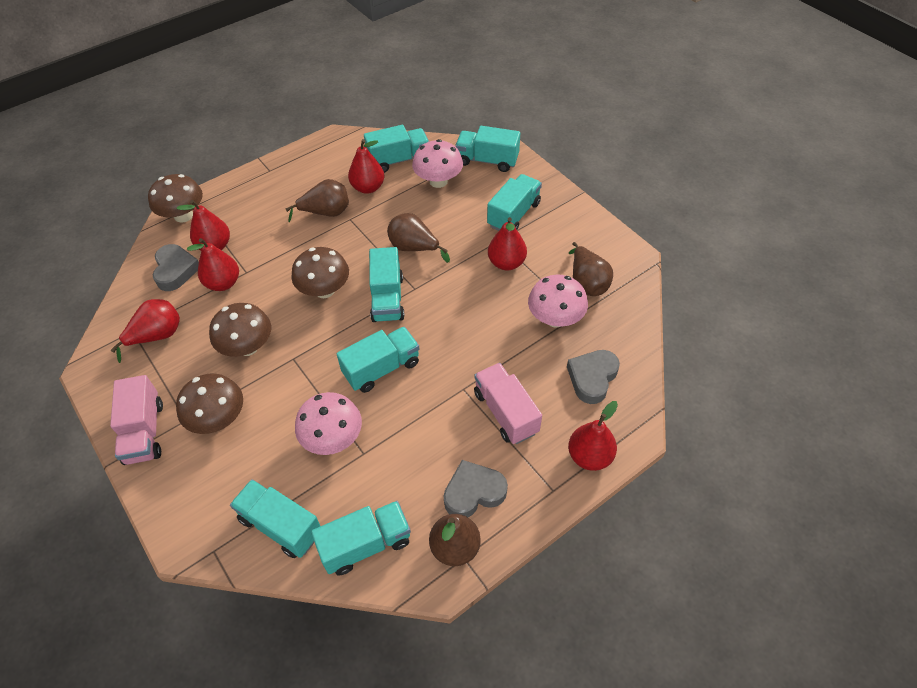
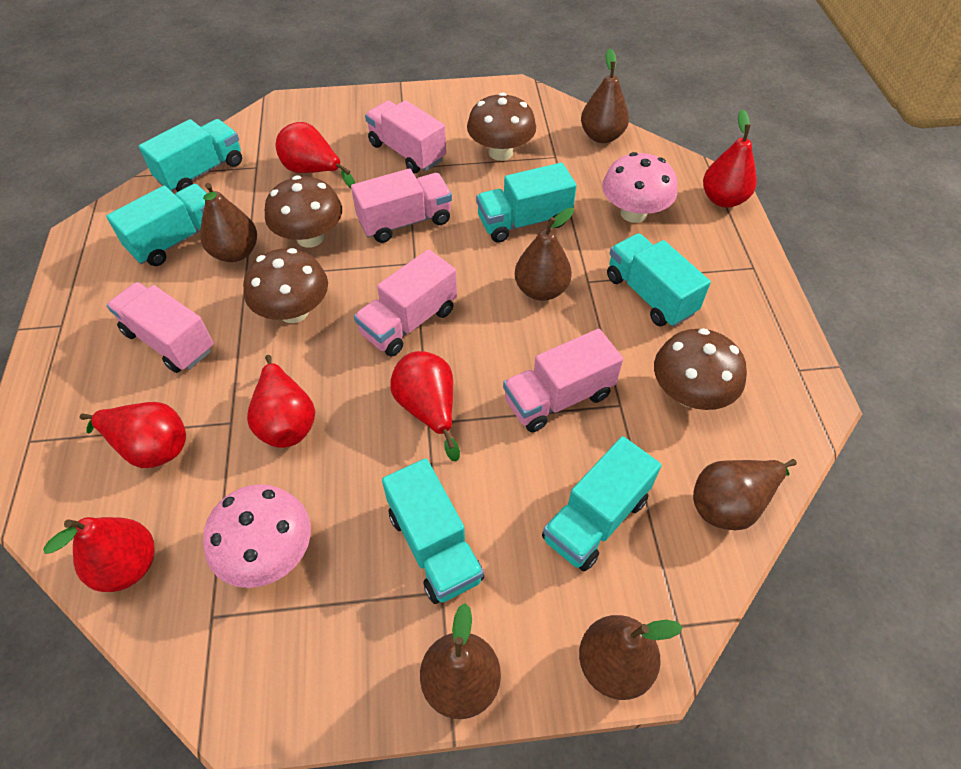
brown pear: [286,179,349,222] [387,213,450,263] [429,514,481,566] [569,242,613,296] = 4 -> [200,183,257,262] [420,603,501,719] [515,208,574,301] [579,615,683,700] [581,49,629,143] [693,459,797,530] = 6
grey heart: [153,244,199,291] [444,460,508,517] [567,350,620,404] = 3 -> none = 0
pink mushroom: [295,392,362,455] [412,139,463,188] [528,275,588,327] = 3 -> [203,484,311,588] [602,152,677,223] = 2
pink truck: [110,375,163,465] [474,363,542,444] = 2 -> [107,282,214,373] [351,169,452,243] [354,249,457,357] [365,100,446,173] [503,329,623,432] = 5
turquoise truck: [230,479,320,558] [311,501,411,576] [337,327,419,393] [364,125,429,173] [369,247,405,322] [455,126,520,172] [487,174,542,231] = 7 -> [106,184,207,266] [139,119,242,192] [382,458,484,604] [476,163,577,243] [542,436,662,571] [607,233,711,327] = 6

